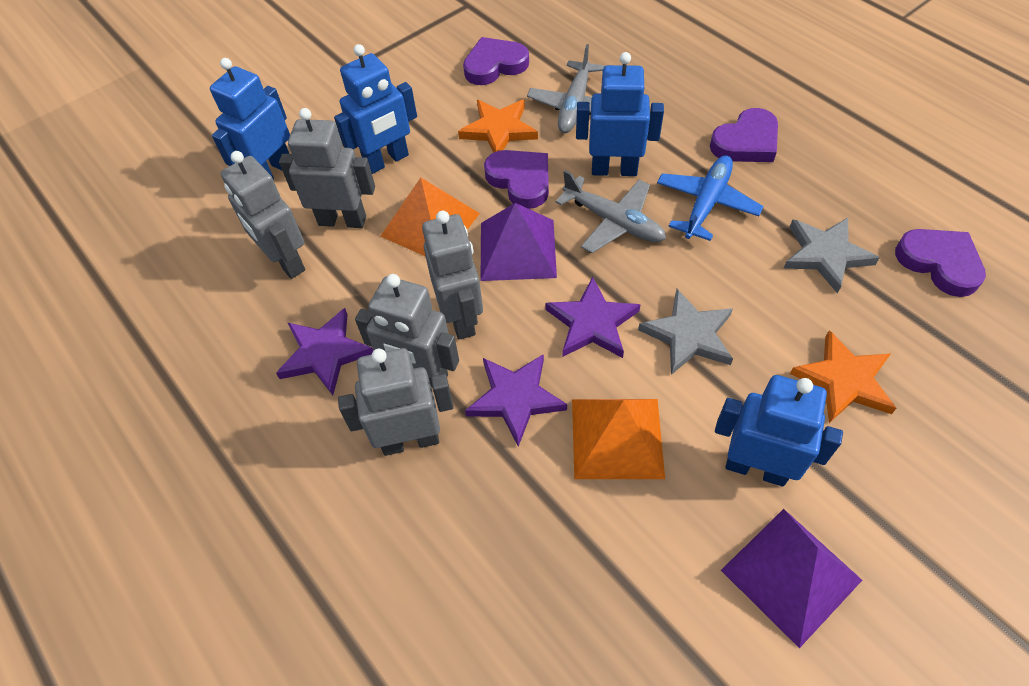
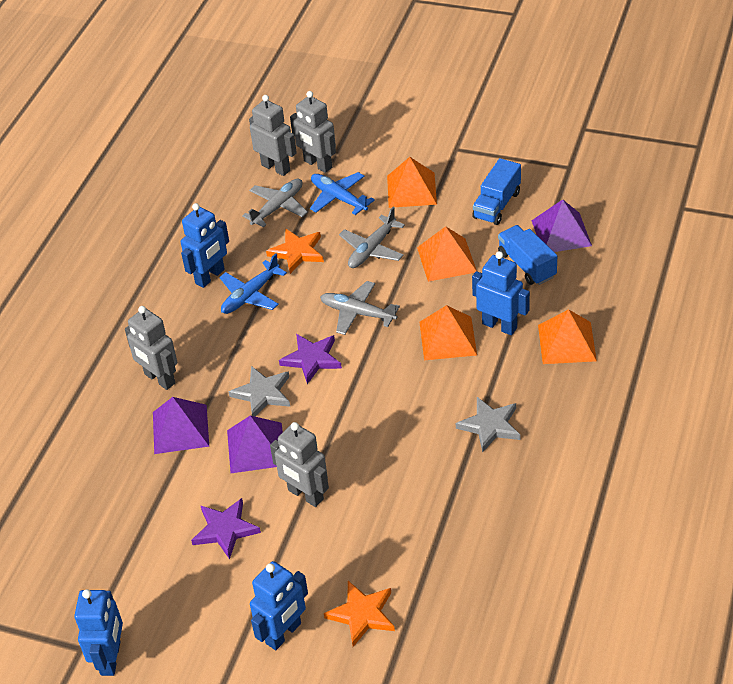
blue plane: [657,155,764,241] = 1 -> [219,253,287,314] [310,172,375,215] = 2
blue truck: none = 0 -> [472,158,521,225] [498,225,557,285] = 2
grey plane: [527,44,604,133] [555,170,666,253] = 2 -> [242,179,308,228] [320,281,400,335] [339,207,405,268] = 3
grey robot: [220,151,305,279] [279,108,375,228] [338,348,454,456] [355,274,459,387] [422,211,483,340] = 5 -> [125,306,177,390] [249,95,297,176] [270,422,329,507] [290,91,336,173] = 4
orange pyramid: [380,178,480,257] [572,399,665,479] = 2 -> [387,157,437,208] [417,226,477,282] [420,305,477,360] [538,309,597,364] = 4
purple heart: [463,37,529,85] [484,150,549,209] [710,108,778,162] [895,229,986,297] = 4 -> none = 0
purple pyramid: [481,203,557,281] [721,509,862,648] = 2 -> [153,397,209,454] [227,415,283,473] [531,200,592,252] = 3
purple star: [276,308,373,395] [465,354,567,447] [545,276,641,358] = 3 -> [191,498,261,559] [279,334,342,384] = 2

